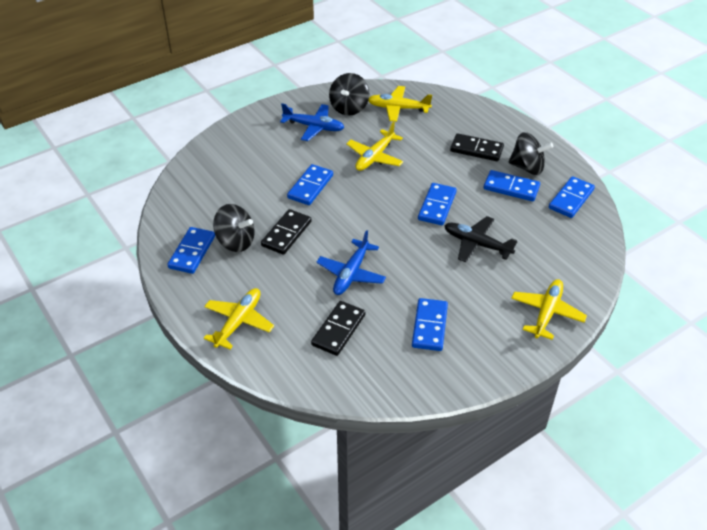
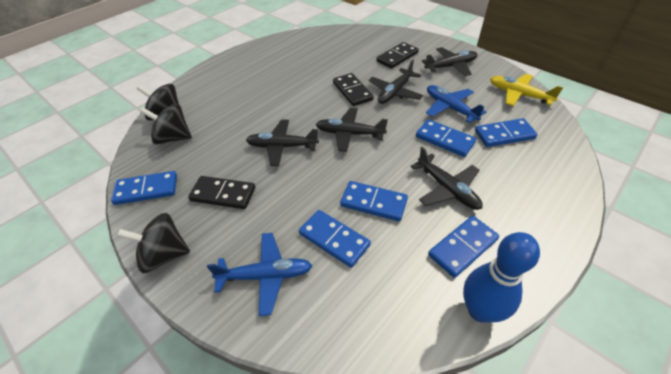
black plane: [444,216,517,262] = 1 -> [246,120,319,166] [315,108,388,152] [368,60,423,104] [410,147,483,210] [422,47,477,76] = 5
blue bowling pin: none = 0 -> [463,232,540,323] = 1
yellow plane: [204,288,274,349] [346,122,403,171] [368,86,432,122] [511,279,587,340] = 4 -> [490,74,563,106] = 1

